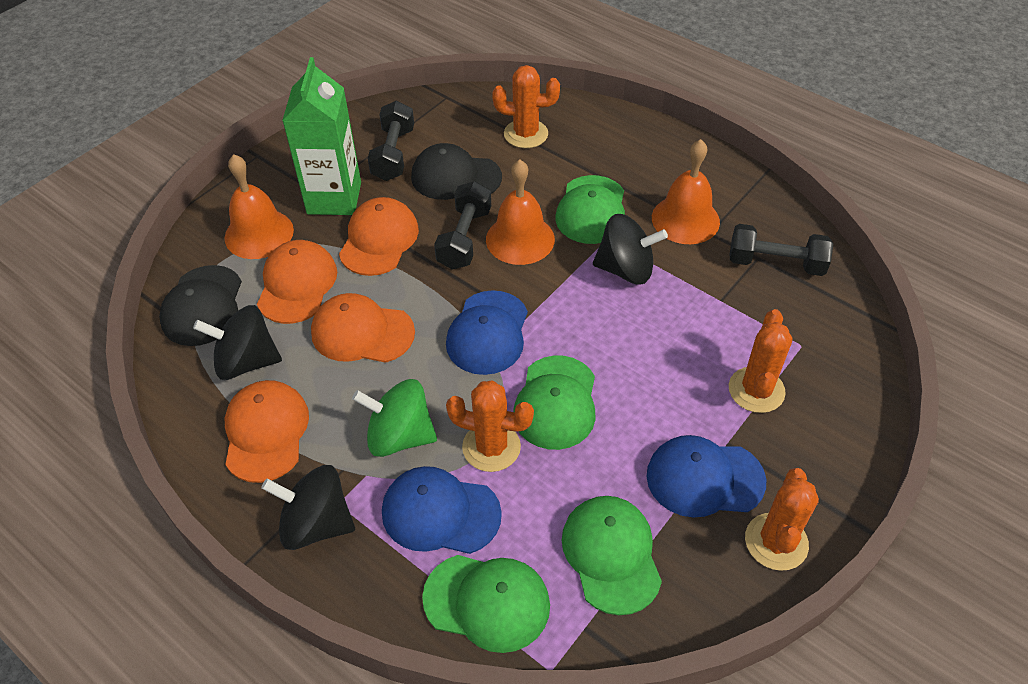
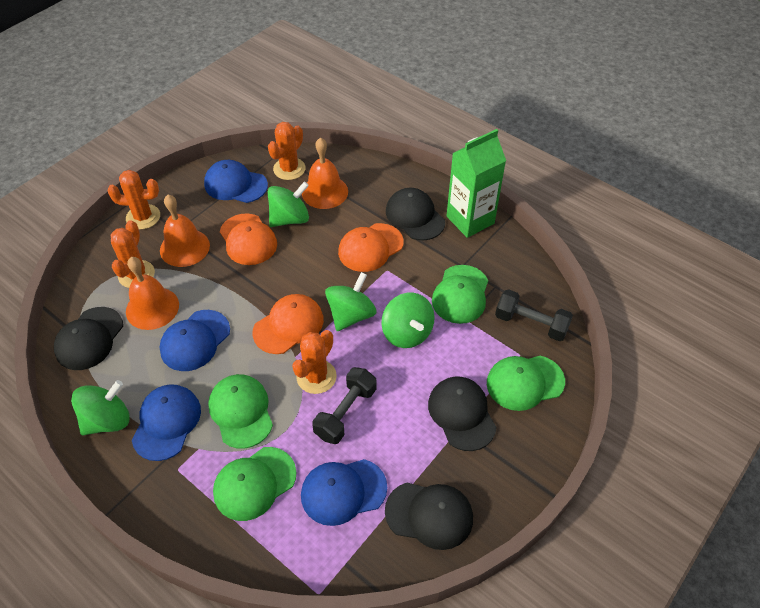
black cap: [159,265,242,346] [411,143,502,200] = 2 -> [54,307,123,370] [385,483,473,550] [386,188,445,241] [428,377,497,451] = 4
black dumbbell: [368,101,414,181] [434,181,491,270] [729,224,833,276] = 3 -> [312,367,376,444] [495,289,573,341] = 2
black spinning top: [193,305,282,380] [261,465,355,550] [593,214,668,284] = 3 -> none = 0
blue cap: [382,466,502,554] [446,290,528,375] [646,435,766,518] = 3 -> [132,384,201,461] [159,310,230,371] [204,160,268,203] [301,459,387,526] = 4
green spinning top: [352,379,437,457] = 1 -> [71,380,129,435] [268,181,309,227] [325,272,377,331] [382,292,435,348] = 4
orange cap: [225,380,309,483] [257,240,337,324] [311,293,415,363] [339,197,419,276] = 4 -> [220,213,277,265] [252,294,324,354] [338,223,404,272] = 3

